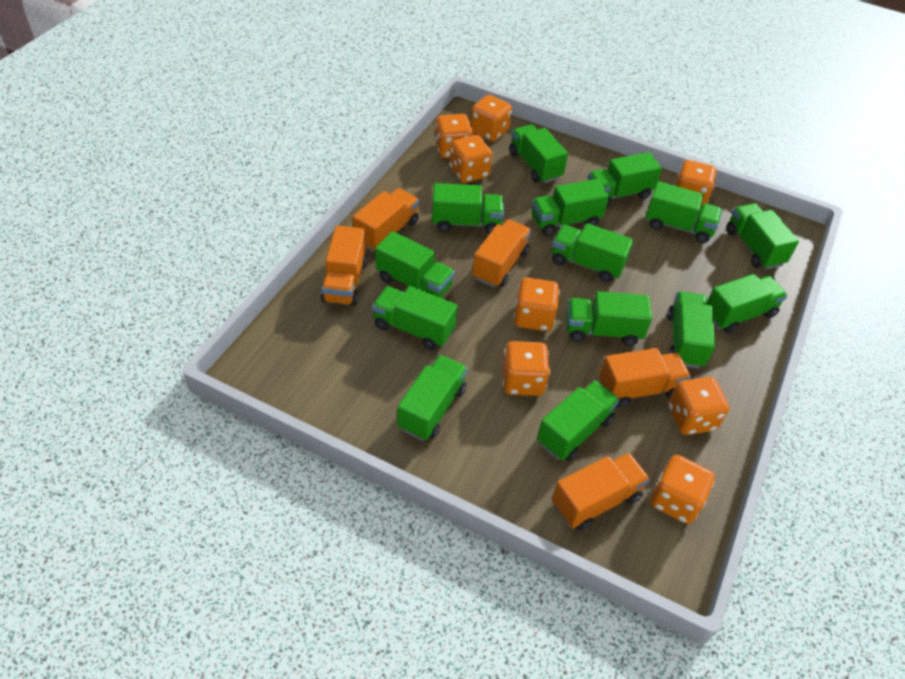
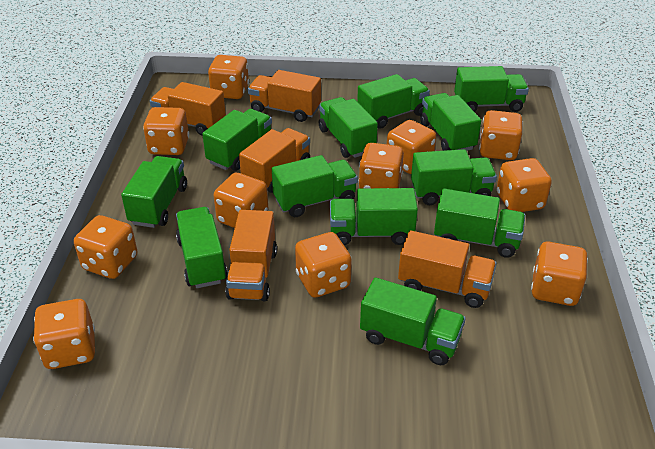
green truck: [372,286,458,350] [375,231,455,298] [397,355,467,441] [432,183,504,234] [509,124,568,183] [532,179,609,236] [537,380,620,461] [552,223,633,282] [566,291,652,346] [588,152,662,207] [646,181,722,243] [667,292,716,369] [707,274,788,333] [727,203,799,270] = 14 -> [121,156,187,228] [176,207,228,288] [202,109,272,171] [272,155,358,217] [319,97,378,158] [330,188,418,245] [357,74,430,129] [360,277,466,365] [411,149,497,205] [420,93,481,151] [434,189,525,258] [454,66,529,112] = 12
orange dice: [435,114,473,158] [449,135,492,183] [470,95,512,142] [503,341,550,396] [514,278,560,331] [651,455,715,524] [668,377,729,435] [675,160,717,208] = 8 -> [33,299,95,369] [74,215,138,279] [143,107,189,155] [208,55,249,99] [214,173,268,228] [295,232,352,298] [358,143,404,189] [387,120,436,174] [479,110,523,160] [497,158,552,212] [531,242,588,306] = 11

